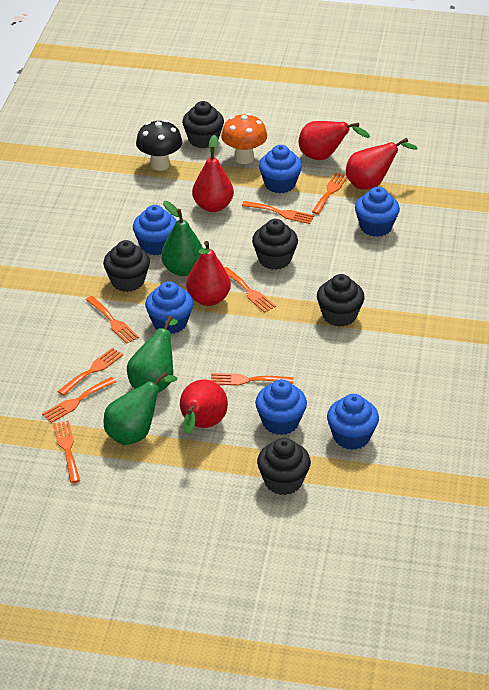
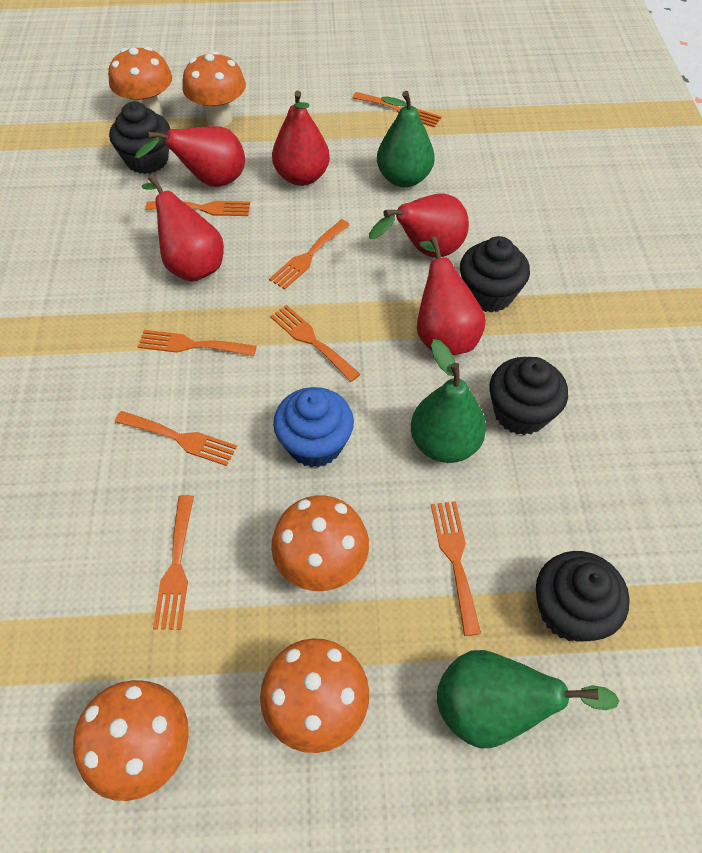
black cupcake: [103,240,150,292] [182,101,224,148] [252,219,298,270] [257,438,311,495] [317,274,365,327] = 5 -> [109,102,171,174] [460,236,530,313] [489,357,568,435] [536,551,630,642] = 4
black mushroom: [136,120,182,171] = 1 -> none = 0
blue cupcake: [133,205,177,255] [145,281,193,334] [255,379,307,435] [259,145,302,193] [327,394,379,450] [355,187,400,237] = 6 -> [273,387,354,467] = 1
orange mushroom: [221,113,267,164] = 1 -> [73,680,189,801] [108,46,172,115] [182,51,246,127] [260,638,369,753] [271,495,369,591] = 5

